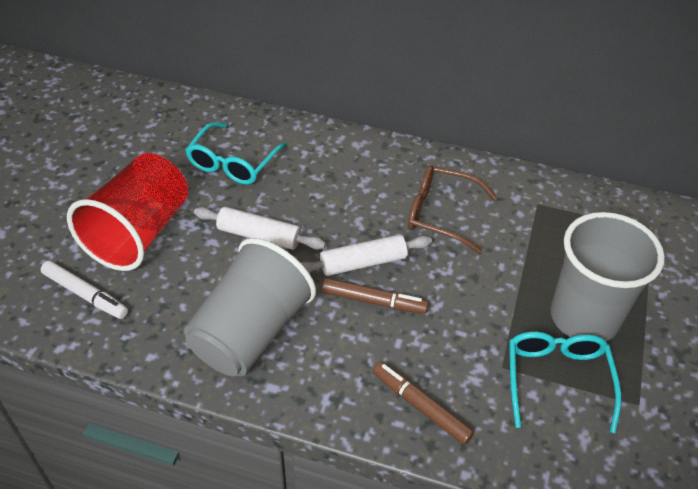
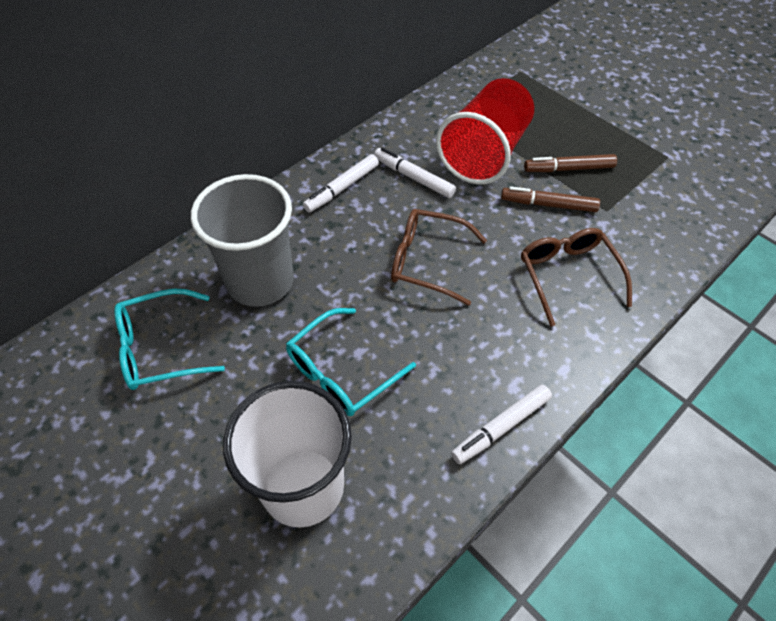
brown glasses: [408,165,498,253] = 1 -> [391,209,487,306] [521,228,632,327] = 2
grey cup: [184,238,316,376] [551,212,665,341] = 2 -> [191,174,294,307] = 1
white cup: none = 0 -> [223,381,352,528] = 1
white marker: [41,261,128,319] = 1 -> [303,154,379,213] [374,148,456,198] [451,385,552,464] = 3
white rolling pin: [194,207,326,250] [300,234,432,276] = 2 -> none = 0

